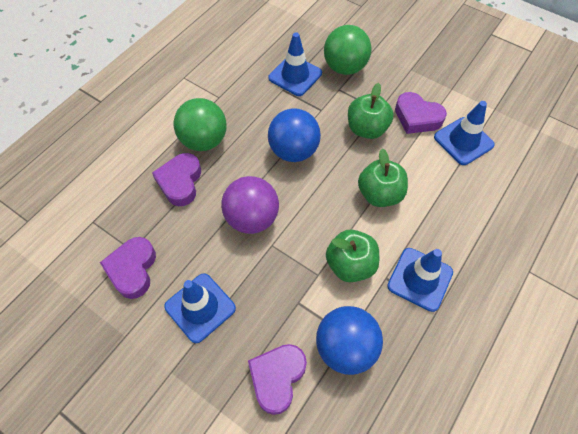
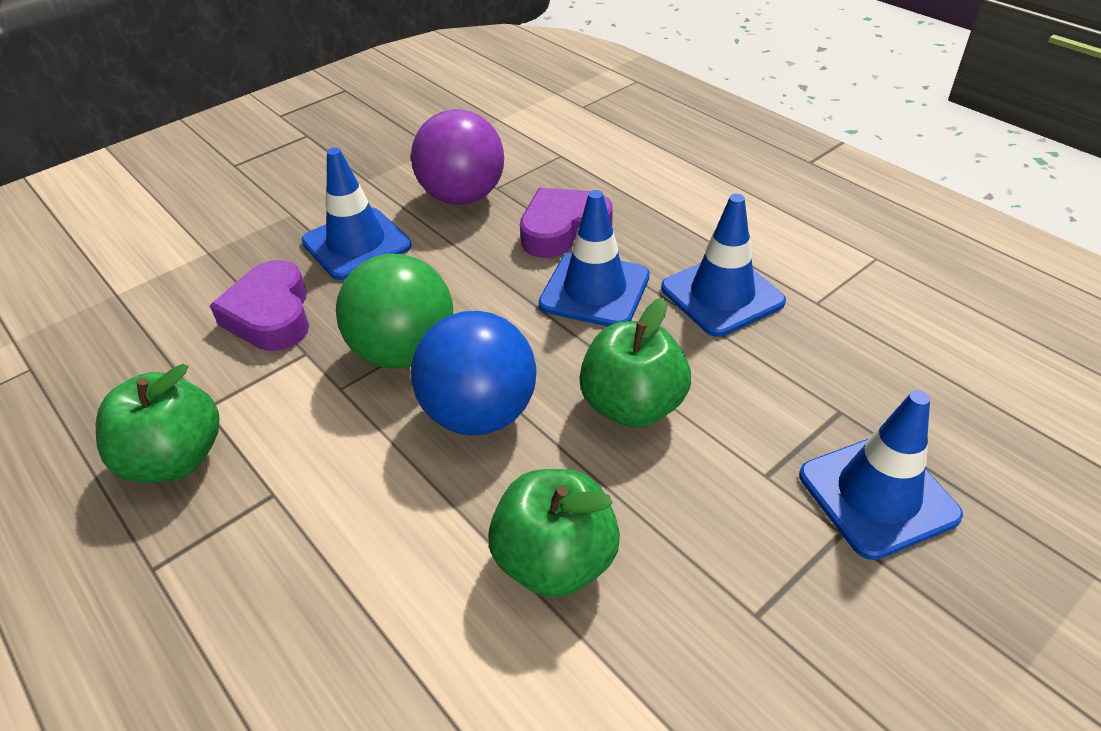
blue ball: [268,108,321,162] [316,306,383,375] = 2 -> [411,311,536,436] = 1
green ball: [174,98,226,151] [324,25,371,75] = 2 -> [336,254,453,369] = 1
purple heart: [100,237,156,299] [152,153,201,206] [248,344,307,415] [395,92,447,134] = 4 -> [209,260,309,351] [520,188,613,258] = 2

